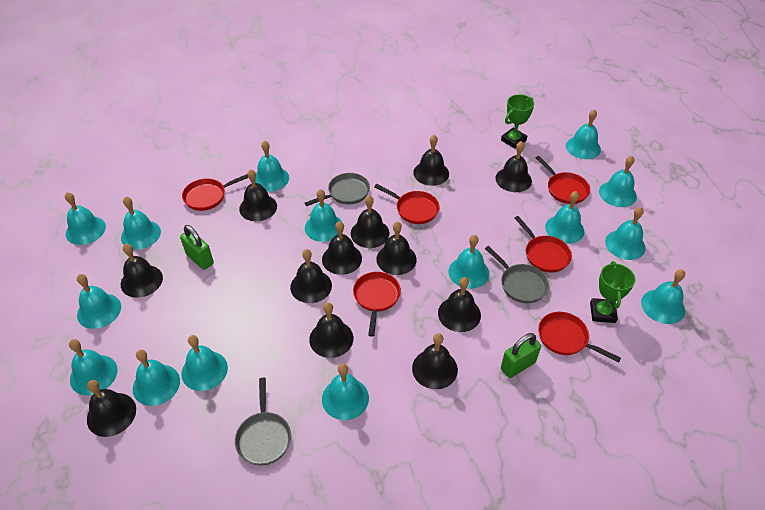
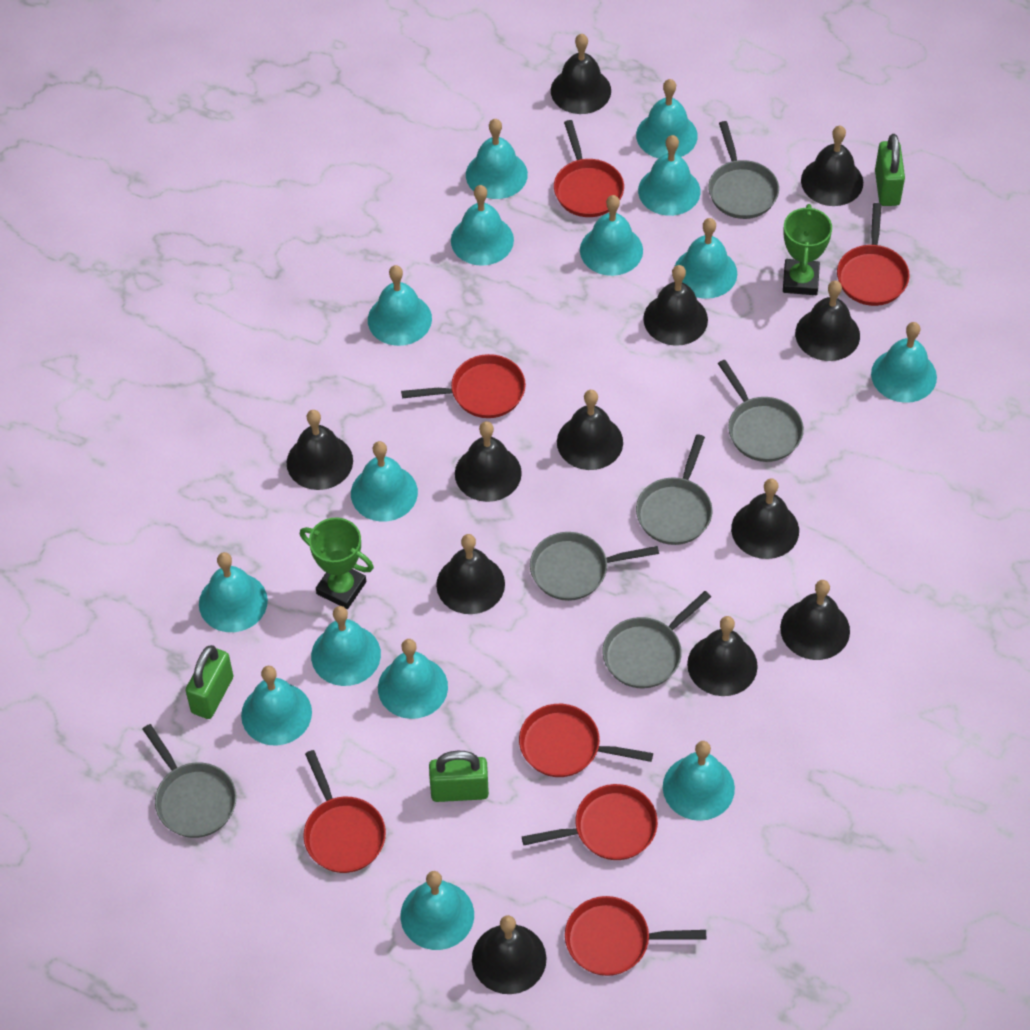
green padlock: [180,225,214,270] [501,333,541,378] = 2 -> [185,645,233,719] [429,751,489,802] [875,134,905,206] = 3
grey pan: [235,378,291,466] [305,173,370,206] [485,246,549,303] = 3 -> [143,724,237,838] [530,532,659,601] [602,591,711,688] [636,434,713,545] [708,121,779,219] [718,360,804,462] = 6
red pan: [182,174,248,211] [353,272,401,337] [374,184,440,224] [515,216,572,273] [536,156,590,204] [538,312,621,362] = 6 -> [303,750,386,873] [401,354,526,418] [519,704,653,777] [522,784,658,860] [554,120,624,217] [565,896,706,976] [837,203,910,306] = 7

